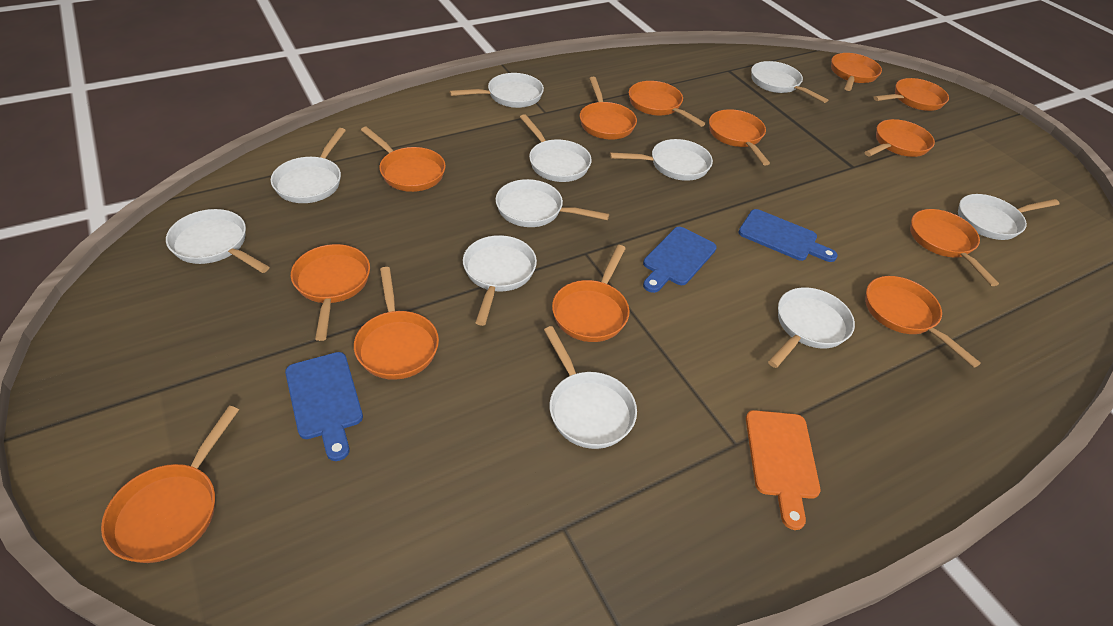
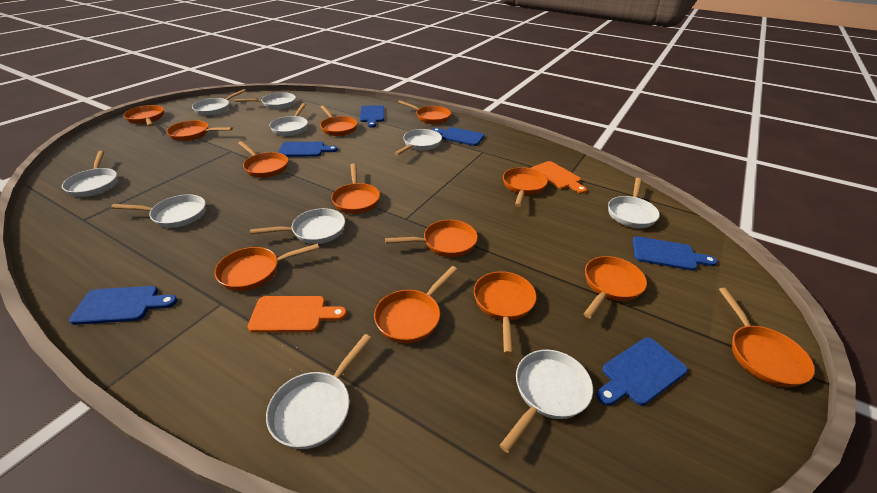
blue cutting board: [285,352,363,461] [643,227,717,293] [738,209,838,262] = 3 -> [69,286,177,325] [278,142,338,157] [360,105,384,128] [432,127,484,146] [597,338,688,406] [633,236,718,271] = 6
orange cutting board: [746,410,820,530] = 1 -> [248,296,347,333] [531,161,587,194] = 2
white pan: [166,209,269,273] [271,128,346,203] [449,73,544,108] [463,235,537,326] [495,179,609,227] [520,114,592,182] [544,326,637,449] [610,139,713,181] [751,61,828,103] [768,287,855,368] [958,194,1059,240] = 11 -> [62,151,118,197] [111,194,206,228] [192,89,246,116] [235,92,296,109] [250,208,345,244] [266,334,372,449] [269,103,308,136] [394,129,442,155] [499,350,593,453] [608,178,660,228] = 10

